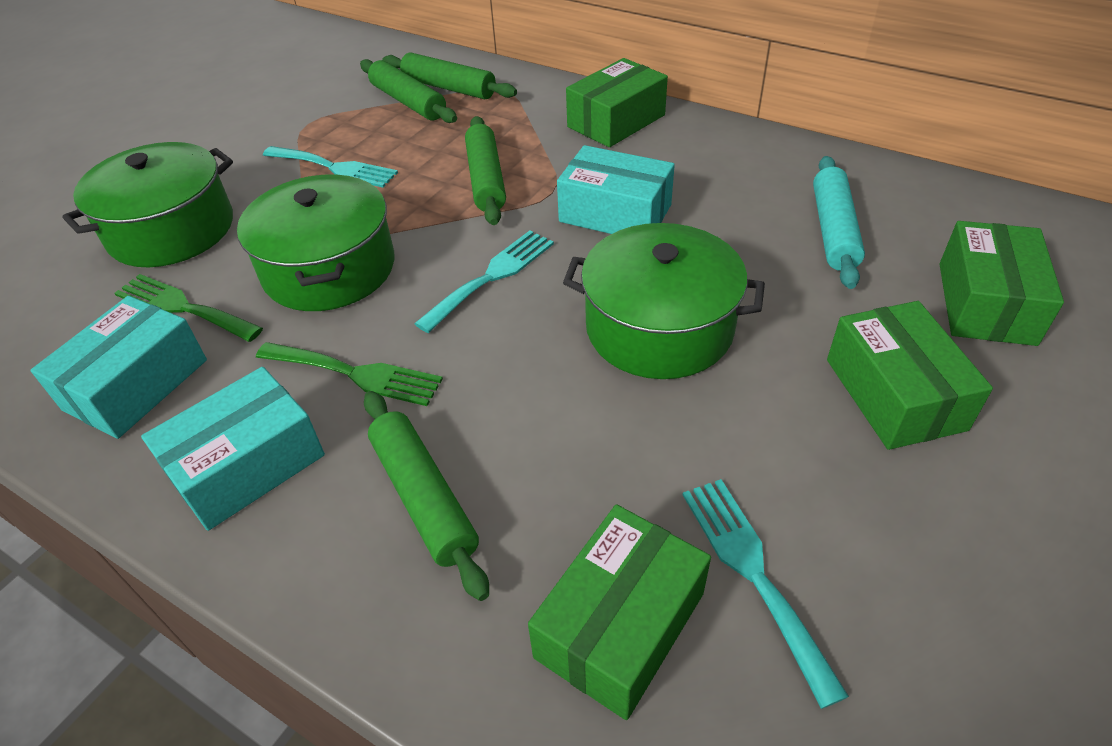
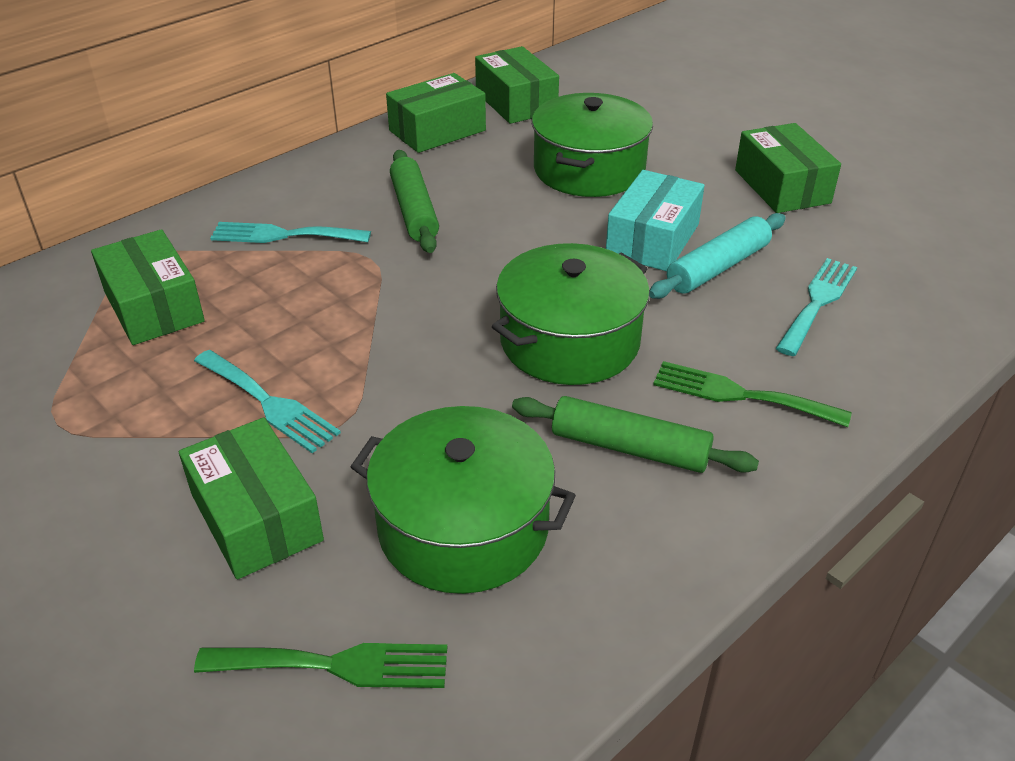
green box: [528,504,711,720] [566,58,668,147] [827,301,993,450] [939,221,1064,346] = 4 -> [91,229,205,345] [179,418,324,579] [386,73,486,153] [475,46,559,124] [735,123,841,213] = 5
green rolling pin: [360,59,457,123] [364,391,489,601] [382,53,517,99] [465,116,506,225] = 4 -> [390,150,439,253] [512,396,759,473] = 2
turquoise box: [30,296,207,439] [141,367,325,531] [557,145,675,234] = 3 -> [606,170,705,271] = 1

